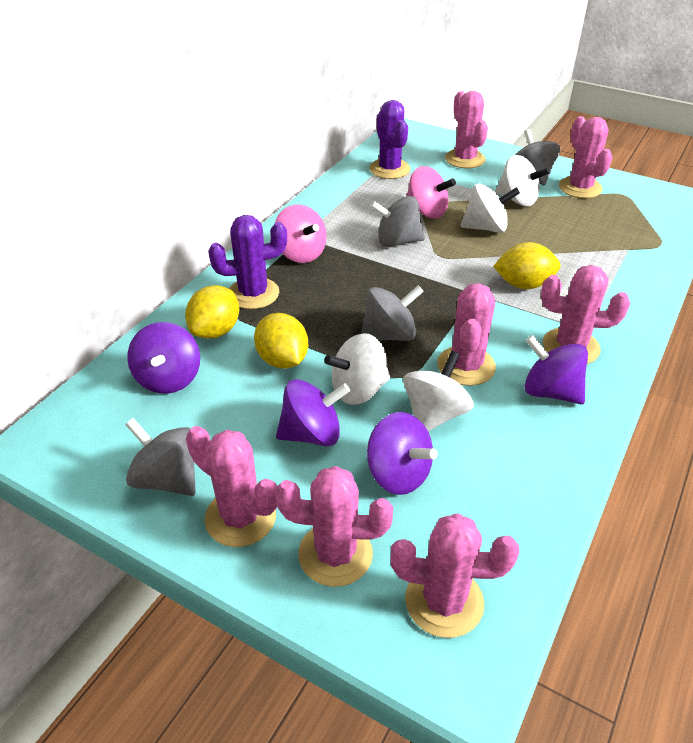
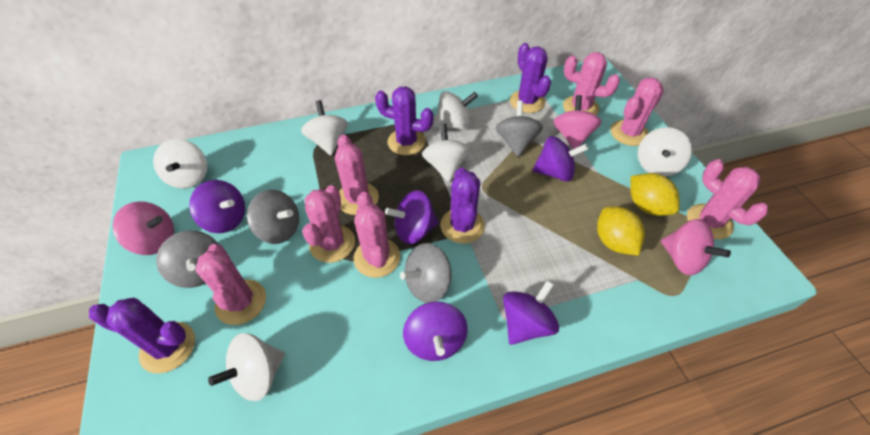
pink spinning top: [275,205,327,263] [406,166,456,219] = 2 -> [113,201,174,255] [553,95,602,149] [661,219,731,275] = 3
purple cactus: [208,215,287,309] [369,100,410,179] = 2 -> [89,298,195,373] [375,86,434,155] [440,168,485,244] [510,43,551,113] = 4
purple spinning top: [127,322,200,394] [276,379,350,446] [367,412,438,495] [525,335,588,404] = 4 -> [189,180,245,233] [385,190,439,244] [403,302,468,361] [503,280,559,345] [532,136,588,182] = 5
white spinning top: [324,333,390,405] [403,351,474,431] [460,184,520,233] [495,155,551,207] = 4 -> [153,139,207,189] [208,333,285,401] [301,100,348,156] [422,123,470,182] [434,91,478,130] [638,127,692,177] = 6
yellow lemon: [185,285,239,339] [254,313,308,369] [493,242,561,289] = 3 -> [597,206,645,255] [630,173,680,216] = 2

